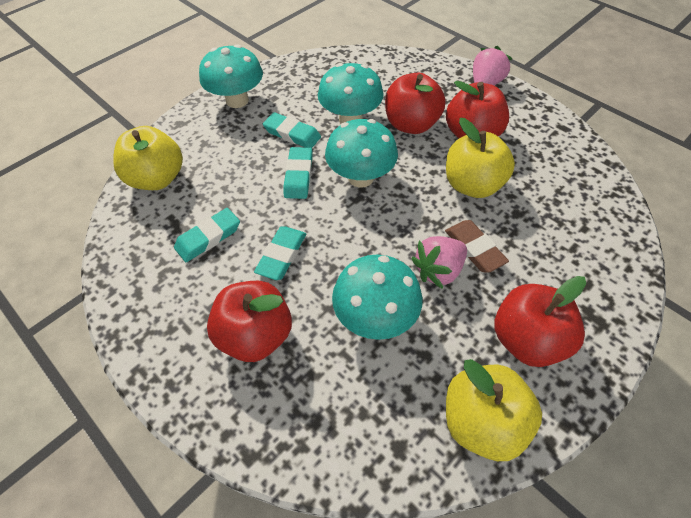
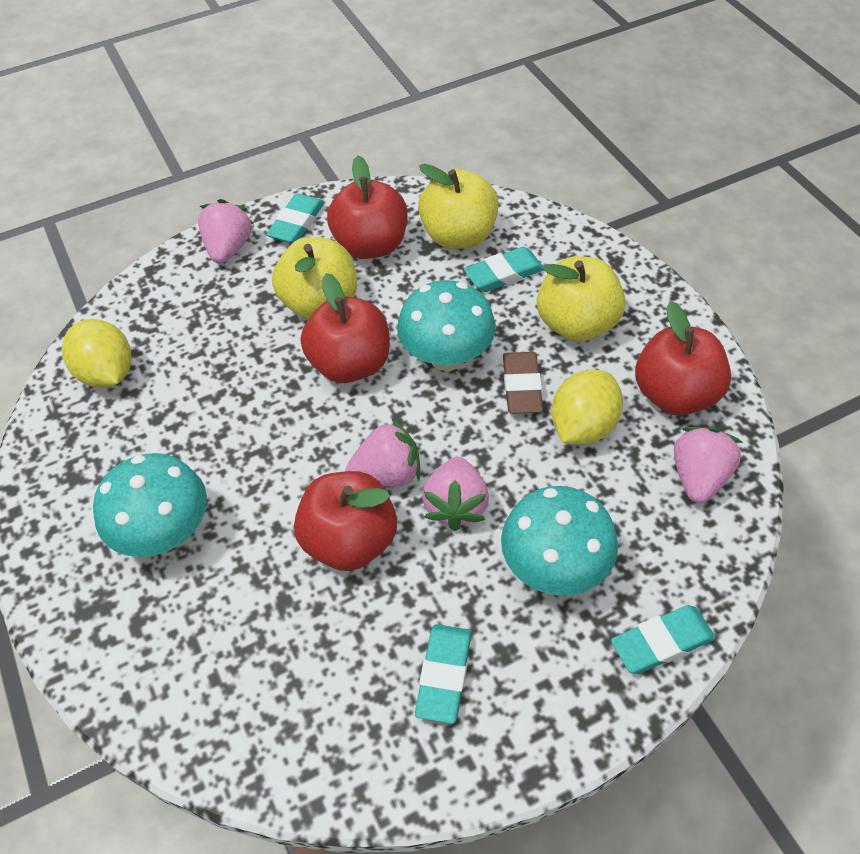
pink strawberry: [411,236,467,289] [473,46,513,86] = 2 -> [198,199,253,263] [345,419,420,487] [422,457,489,531] [674,427,743,503] = 4
turquoise mushroom: [199,44,263,108] [318,63,384,124] [325,119,398,188] [332,254,423,340] = 4 -> [93,453,207,557] [397,280,496,371] [501,486,618,596] = 3
yellow lemon: none = 0 -> [62,319,132,388] [551,370,623,444] = 2

